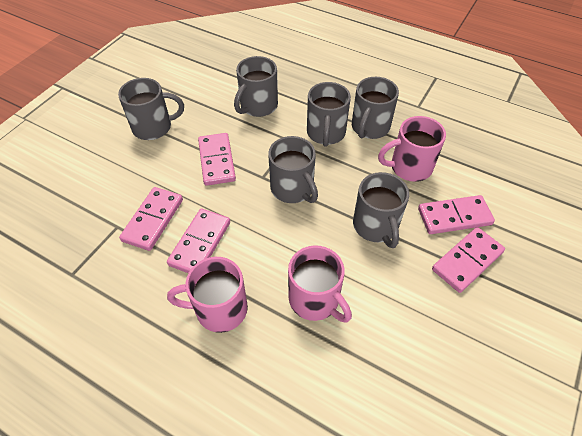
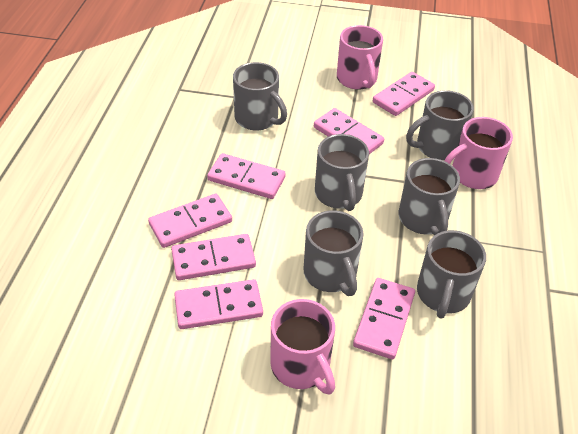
pink domino: [119,187,183,251] [167,208,230,273] [198,133,236,186] [418,195,495,234] [432,227,505,293] = 5 -> [148,194,232,248] [171,234,256,280] [174,279,263,329] [207,153,286,199] [314,108,384,154] [353,278,415,359] [373,72,435,116] = 7

